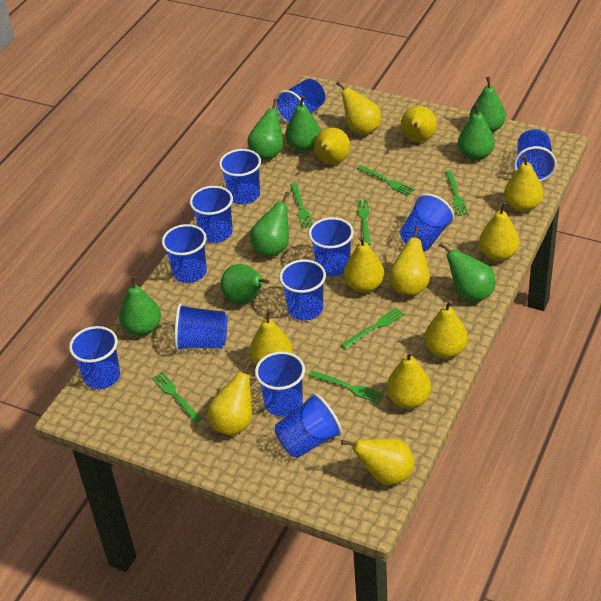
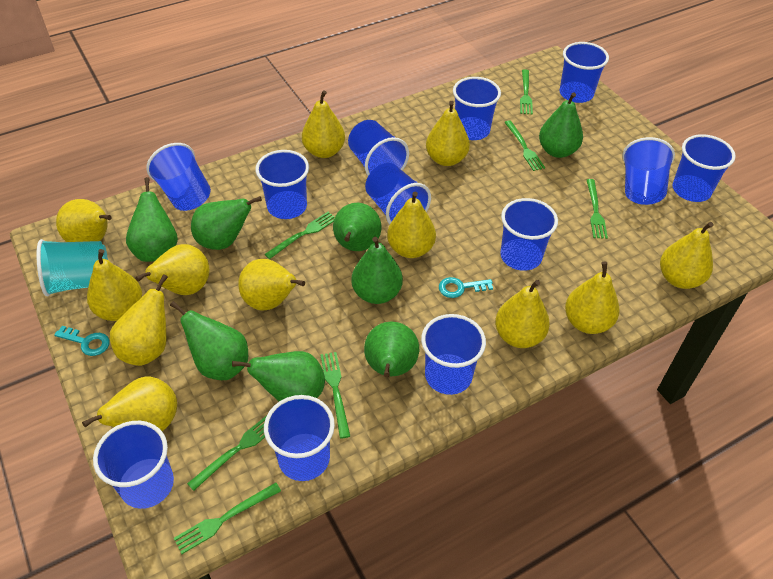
turquoise cup: none = 0 -> [36,239,108,296] = 1
turquoise key: none = 0 -> [54,326,110,356] [439,277,493,298] = 2

